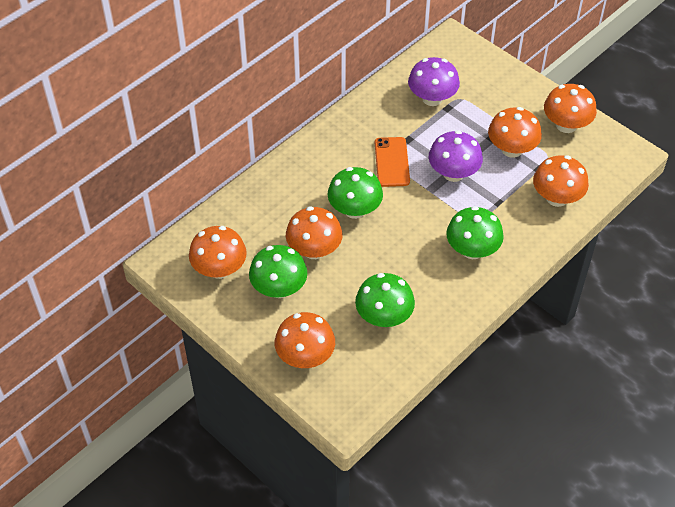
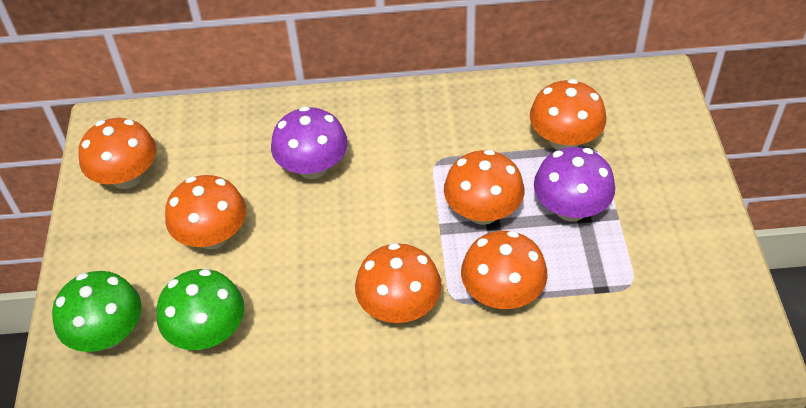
green mushroom: [249,245,307,298] [327,167,383,219] [355,273,415,327] [446,206,504,259] = 4 -> [52,271,142,352] [157,269,244,350] = 2
orange phone: [375,137,410,187] = 1 -> none = 0

